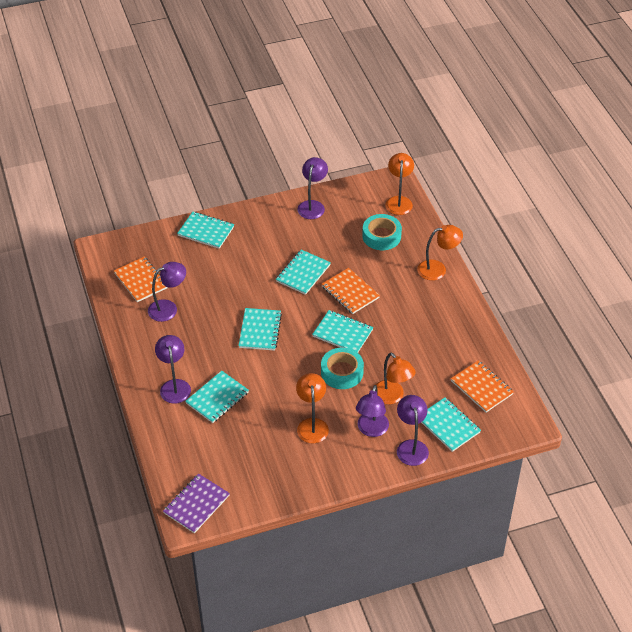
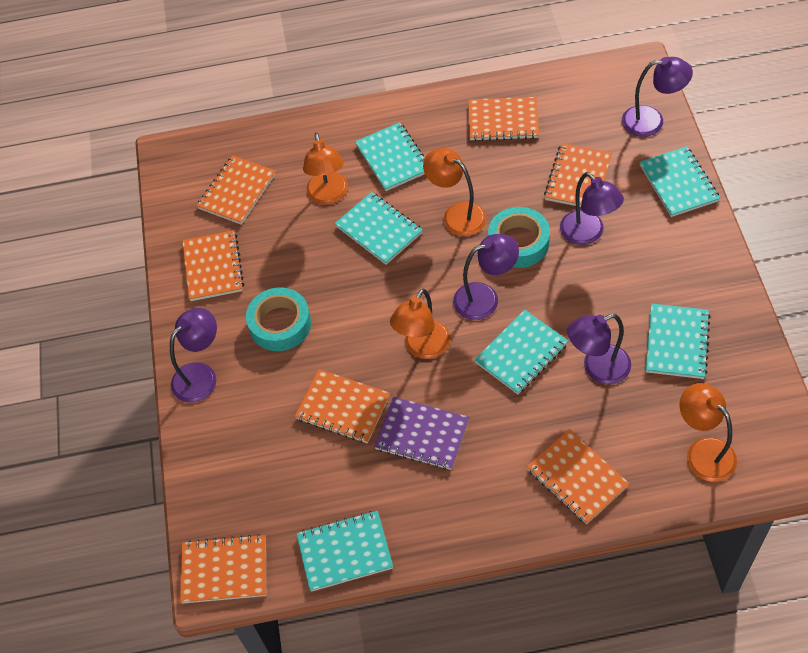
orange notebook: [114,257,168,302] [322,268,380,314] [451,360,514,412] = 3 -> [180,534,266,604] [182,230,244,301] [197,155,276,225] [295,369,390,443] [468,97,539,141] [527,429,630,524] [544,143,612,207] = 7

